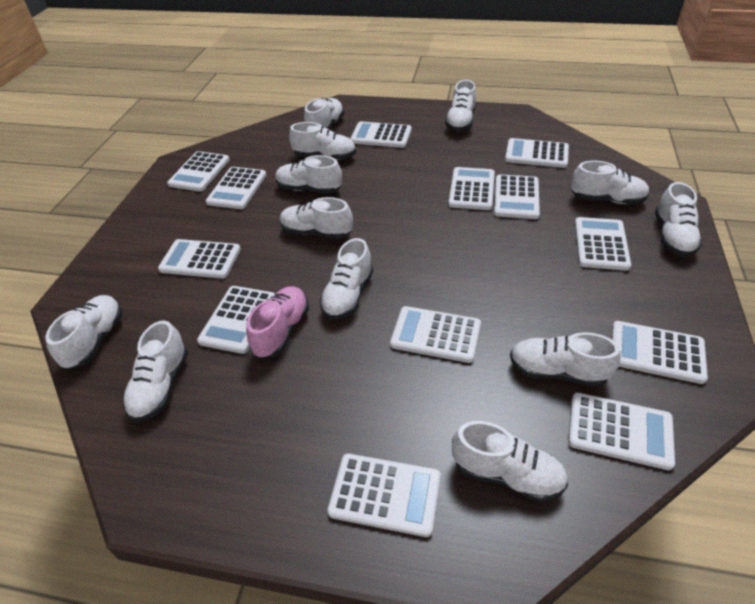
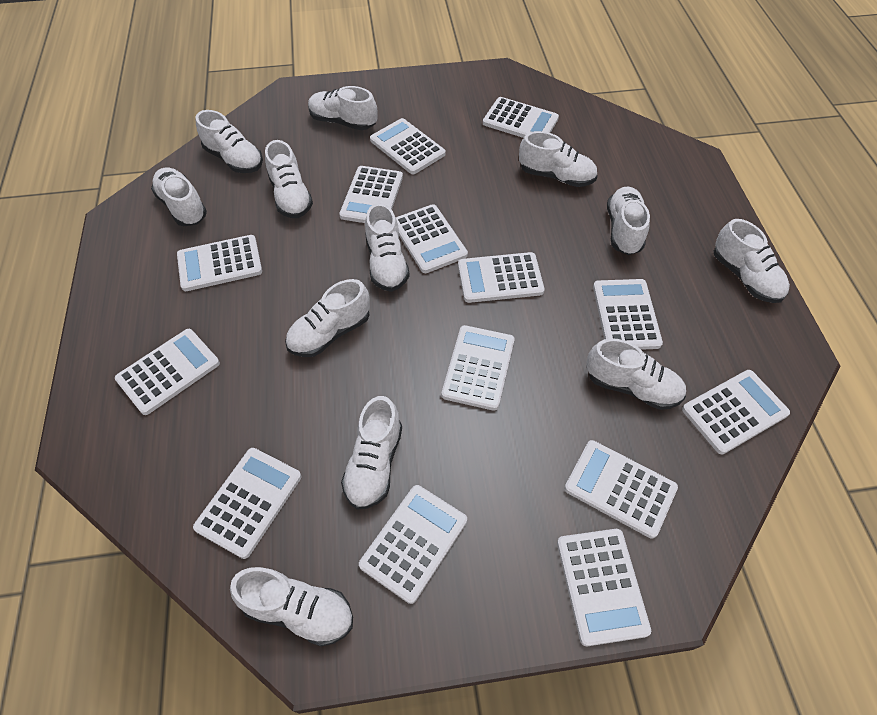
pink shoe: [246,286,309,358] = 1 -> none = 0
white calculator: [158,239,241,279] [167,151,229,192] [197,286,275,354] [206,167,266,209] [328,454,441,537] [350,121,412,148] [390,306,481,363] [448,167,495,210] [494,174,540,219] [505,138,569,168] [568,393,675,470] [575,217,631,271] [612,321,708,384] = 13 -> [115,329,220,415] [177,235,262,291] [193,448,301,559] [339,166,403,223] [359,485,467,604] [370,118,446,174] [395,204,468,273] [442,325,515,411] [458,252,545,303] [483,97,559,138] [557,529,651,646] [564,440,678,539] [593,279,663,350] [682,370,790,454] = 14

